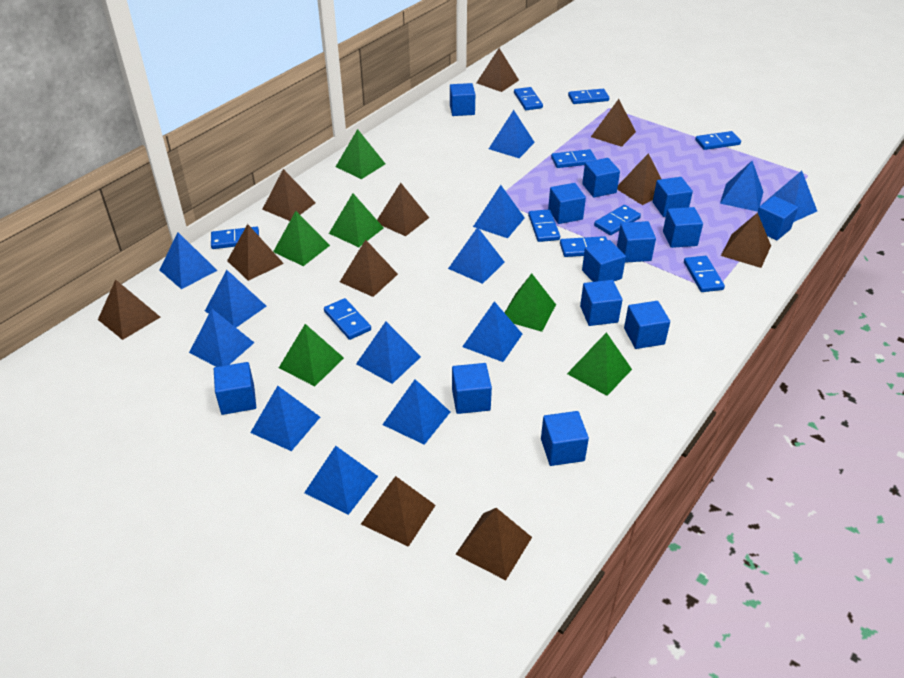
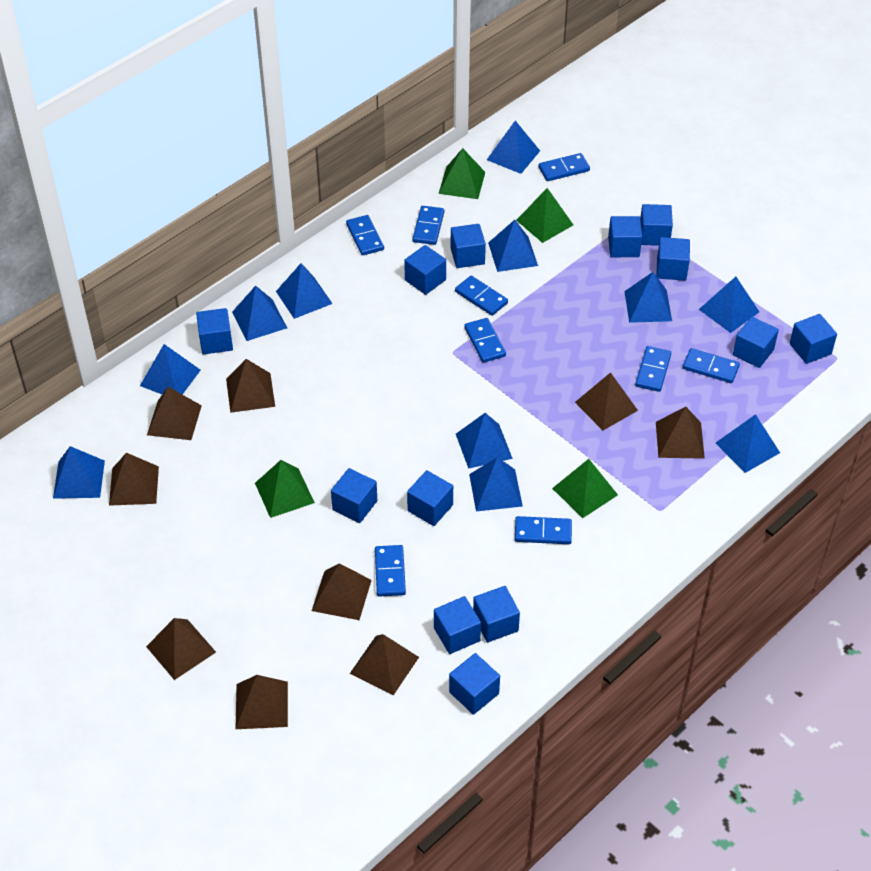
blue domino: [211,227,259,249] [324,298,371,340] [514,87,543,110] [528,209,560,242] [551,149,597,168] [560,236,607,257] [568,89,609,104] [594,205,641,235] [684,256,725,292] [695,131,741,150] = 10 -> [346,215,384,256] [375,545,406,596] [413,206,444,245] [455,276,508,316] [464,318,506,363] [515,516,572,544] [538,153,590,181] [635,346,671,392] [683,348,740,383] = 9
blue pyramid: [160,232,218,289] [189,309,254,367] [205,270,266,328] [250,386,320,451] [304,446,378,515] [356,322,421,384] [382,379,450,445] [448,227,505,284] [462,301,522,362] [473,185,525,238] [489,110,535,158] [720,161,763,212] [764,171,817,222] = 13 -> [53,446,105,499] [140,344,201,395] [232,285,287,341] [276,263,333,319] [456,413,513,469] [469,457,523,512] [487,121,540,174] [488,220,538,272] [624,272,672,323] [699,277,759,333] [716,414,780,473] = 11
brown pyramid: [98,279,160,340] [227,224,284,281] [262,169,316,221] [340,240,398,297] [361,476,436,547] [377,183,429,236] [455,508,532,580] [477,48,519,92] [591,99,636,147] [617,153,661,205] [721,213,771,268] = 11 -> [109,453,159,506] [146,618,216,680] [147,387,202,440] [226,359,275,413] [236,675,288,729] [312,563,372,620] [350,634,419,695] [575,372,638,430] [656,407,705,459] = 9
green pyramid: [273,211,330,266] [279,324,344,386] [329,193,384,247] [336,129,385,179] [505,273,556,332] [567,332,632,396] = 6 -> [255,460,315,518] [439,148,485,199] [516,188,573,243] [552,459,618,518] = 4

